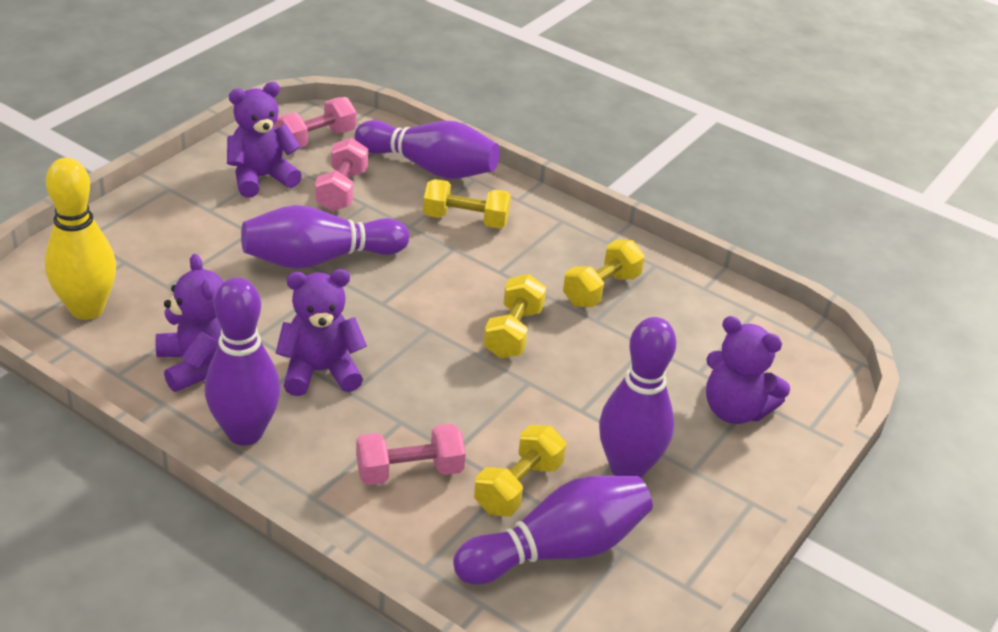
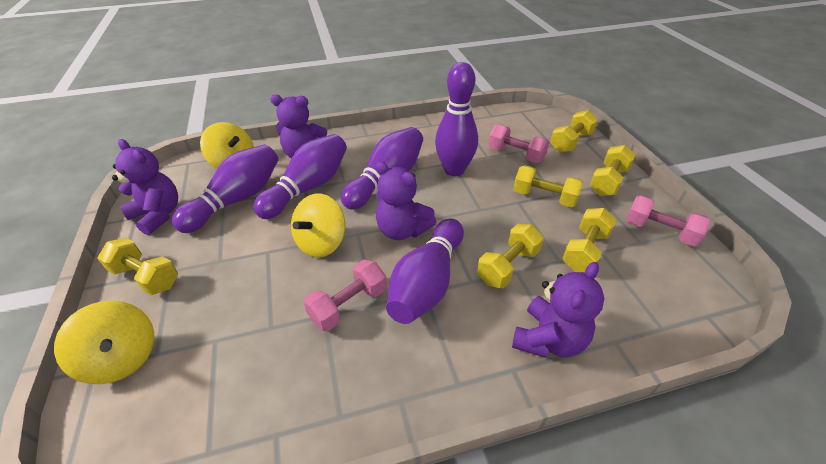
yellow bowling pin: [45,158,116,320] = 1 -> none = 0
yellow dumbbell: [423,179,511,229] [474,425,566,516] [483,274,546,359] [563,240,645,307] = 4 -> [97,238,178,295] [477,224,544,288] [513,165,583,207] [550,110,598,152] [562,208,617,272] [589,145,636,196] = 6
yellow spinning top: none = 0 -> [54,300,154,384] [200,122,254,169] [291,194,345,258] = 3

